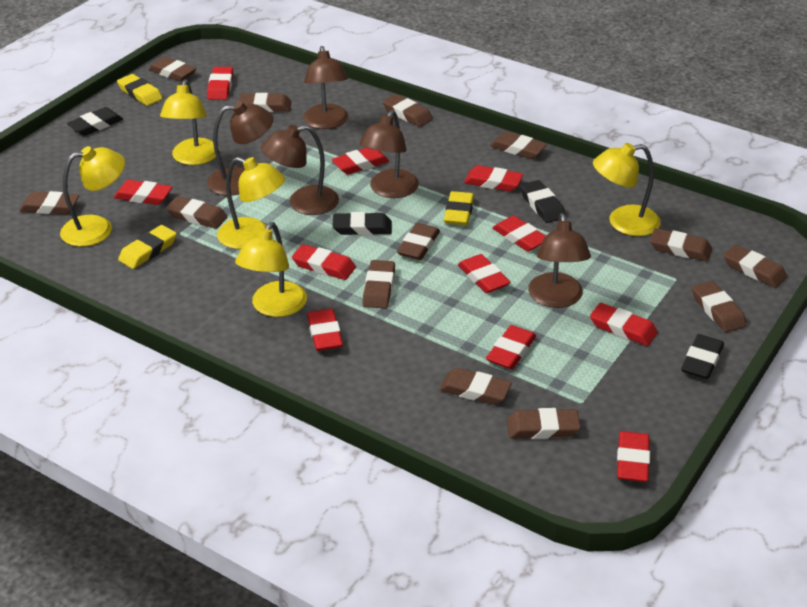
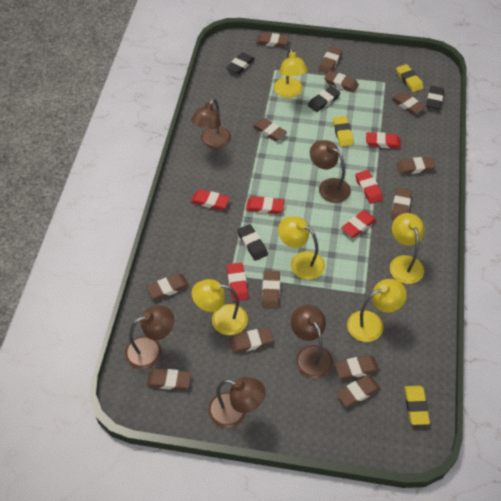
red eraser: [113,180,172,205] [207,67,233,100] [292,244,356,280] [307,309,343,351] [332,148,389,174] [458,254,511,293] [464,165,523,191] [486,325,536,369] [492,216,545,252] [590,303,658,346] [617,431,650,482] = 11 -> [191,189,230,210] [227,263,249,301] [246,196,285,214] [341,210,376,238] [355,170,383,204] [366,132,401,149] = 6

